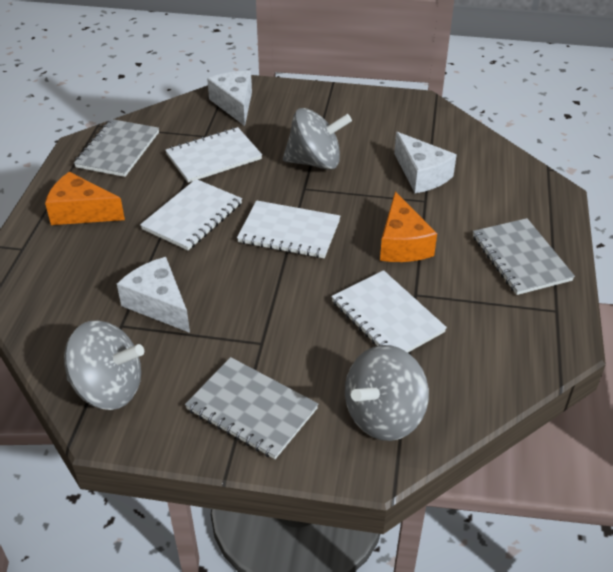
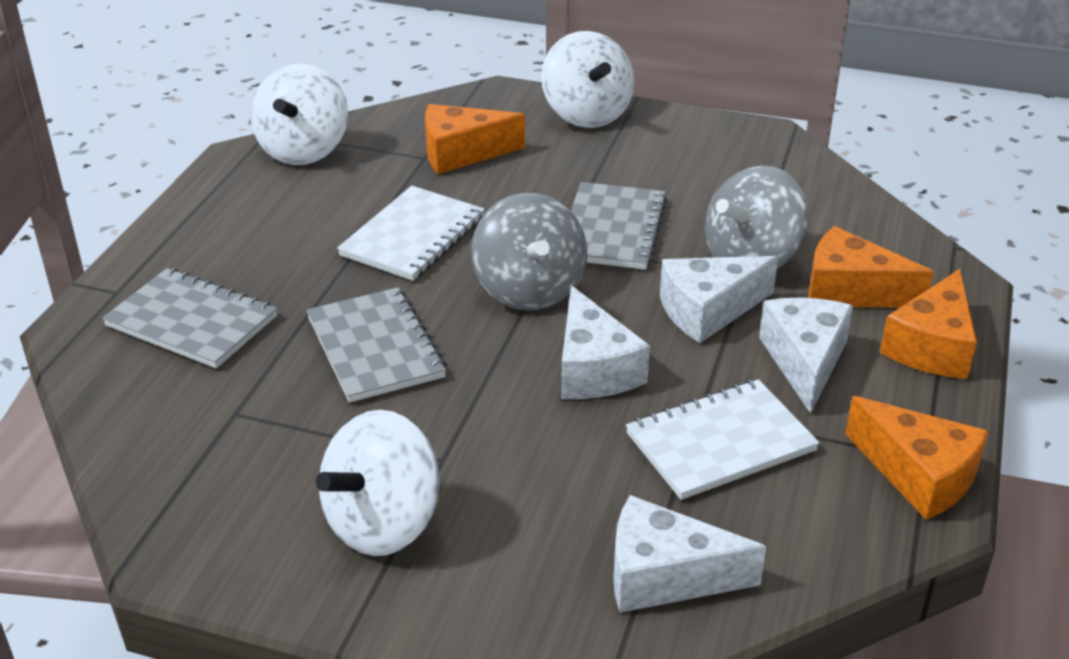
grey spinning top: [64,320,144,410] [283,108,352,170] [345,345,429,441] = 3 -> [471,193,587,310] [705,165,808,269] = 2
orange cheese: [45,172,125,225] [380,191,437,262] = 2 -> [425,104,525,174] [808,226,933,308] [845,396,989,520] [880,269,977,379] = 4
white cheese: [117,257,190,333] [207,71,252,126] [394,132,457,193] = 3 -> [561,286,650,399] [613,495,766,613] [660,256,778,343] [759,298,853,414] = 4
white notebook: [140,179,242,250] [165,127,262,183] [237,200,341,258] [331,270,447,352] = 4 -> [337,186,485,281] [626,379,820,500] = 2
white spinning top: none = 0 -> [251,64,348,165] [316,410,439,556] [541,31,634,128] = 3

